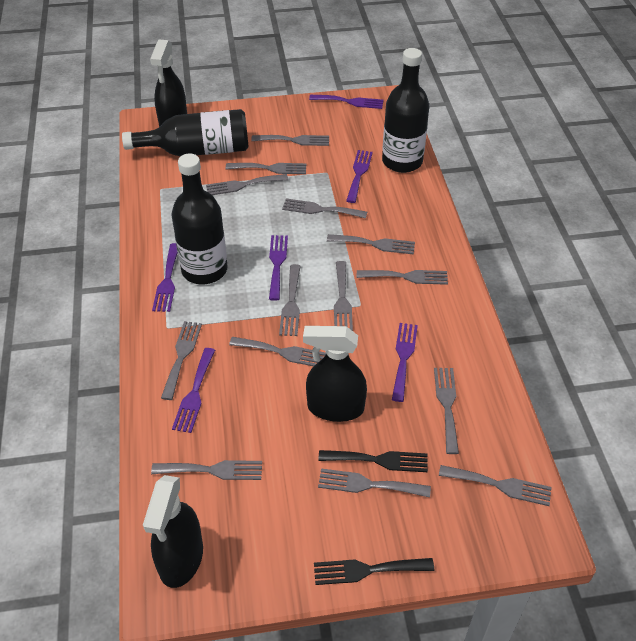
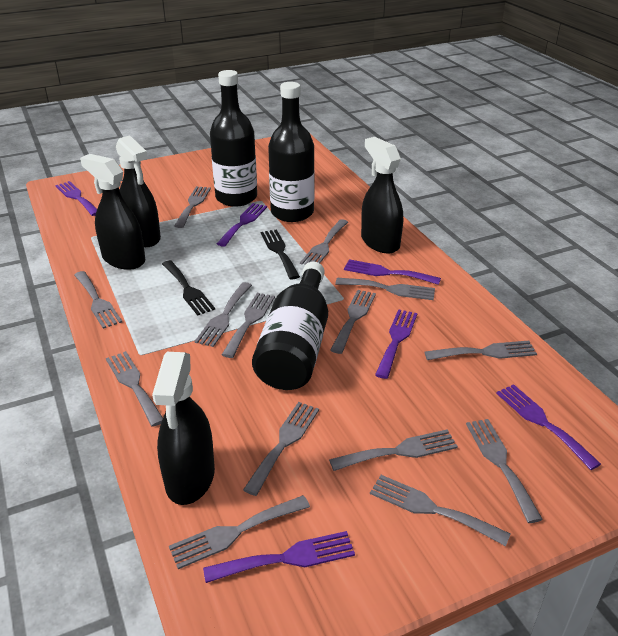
black spray bottle: [143,475,203,588] [150,40,187,127] [303,326,367,422] = 3 -> [80,154,145,270] [116,135,161,247] [152,352,215,505] [361,137,403,253] = 4

